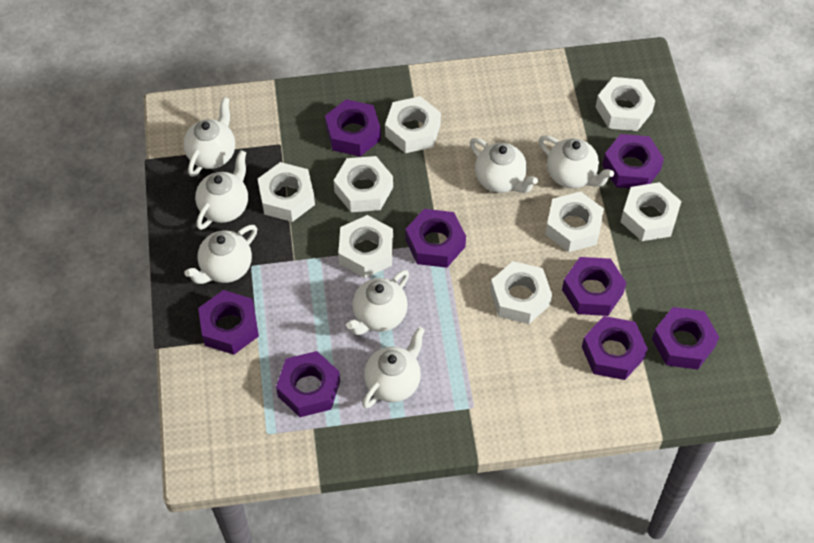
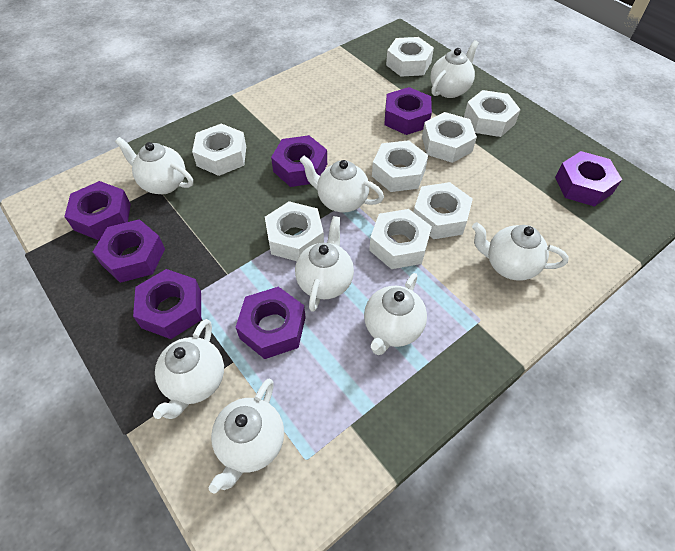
purple nut: [198,290,259,355] [276,351,340,417] [325,99,381,157] [406,209,466,268] [562,257,626,316] [582,316,648,380] [602,134,664,188] [652,307,719,370] = 8 -> [64,181,131,240] [93,219,165,283] [133,269,201,339] [236,287,306,359] [271,135,327,187] [384,87,432,135] [555,151,622,207] = 7
white teapot: [184,97,235,177] [184,225,257,284] [195,150,248,230] [346,270,409,335] [362,327,425,409] [470,138,538,193] [539,135,614,188] = 7 -> [115,137,193,194] [153,319,224,419] [209,379,284,494] [295,216,354,312] [300,156,384,213] [364,273,427,355] [430,40,479,98] [472,222,569,281] = 8

